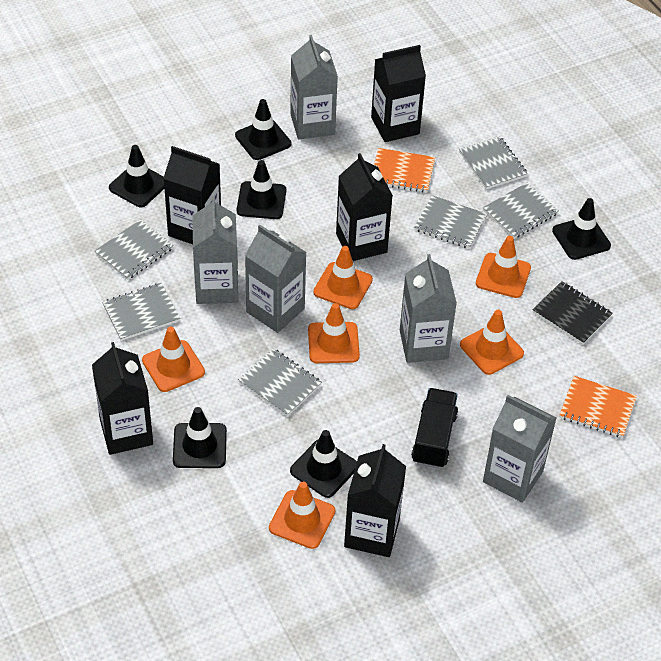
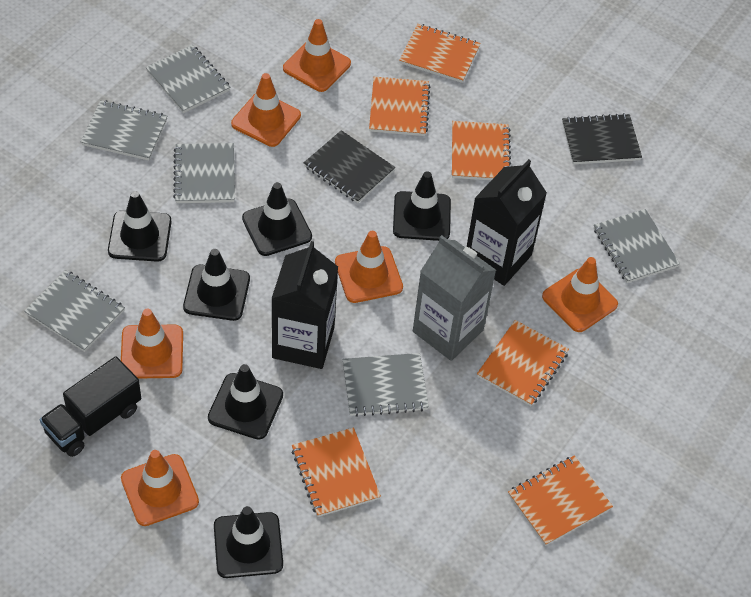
black carton: [92,342,153,455] [163,146,221,244] [336,153,393,261] [344,444,406,557] [371,45,426,142] = 5 -> [271,241,338,369] [467,159,547,286] = 2
black notebook: [532,281,613,345] = 1 -> [304,130,395,203] [562,113,642,165] = 2
grey carton: [192,197,238,304] [245,225,307,333] [290,35,338,140] [400,254,457,363] [483,395,556,503] = 5 -> [413,235,496,361] = 1
orange notebook: [374,148,435,193] [560,376,637,438] = 2 -> [291,428,381,517] [369,77,430,136] [399,24,481,83] [452,121,511,180] [477,320,569,406] [508,455,613,546] = 6

